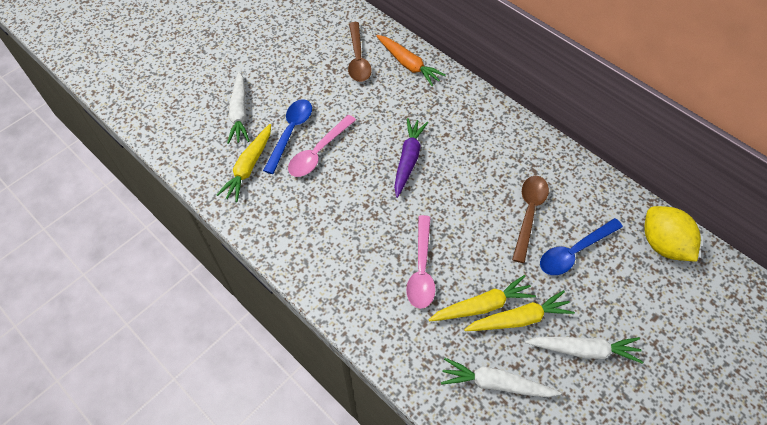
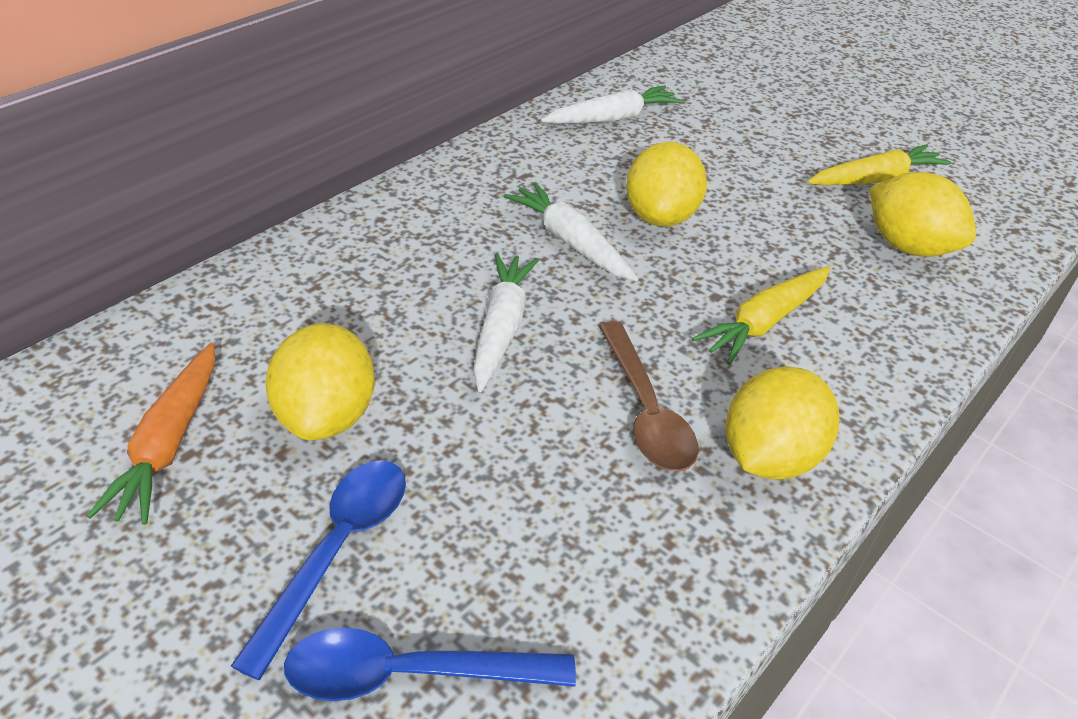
brown spoon: [348,22,372,82] [512,176,549,263] = 2 -> [599,321,698,471] = 1
pink spoon: [288,115,356,177] [406,215,436,309] = 2 -> none = 0
purple carrot: [394,118,428,198] = 1 -> none = 0
yellow carrot: [217,124,271,202] [428,275,536,321] [464,290,575,331] = 3 -> [692,266,830,365] [807,144,951,185] = 2
yellow lemon: [644,206,701,262] = 1 -> [266,323,375,440] [626,142,707,227] [725,366,839,479] [869,172,976,257] = 4

